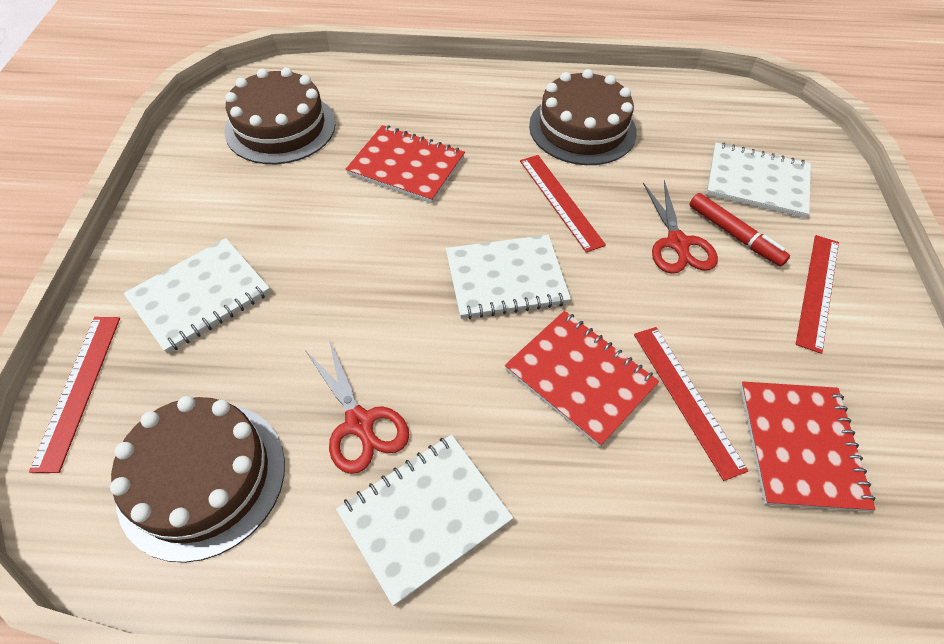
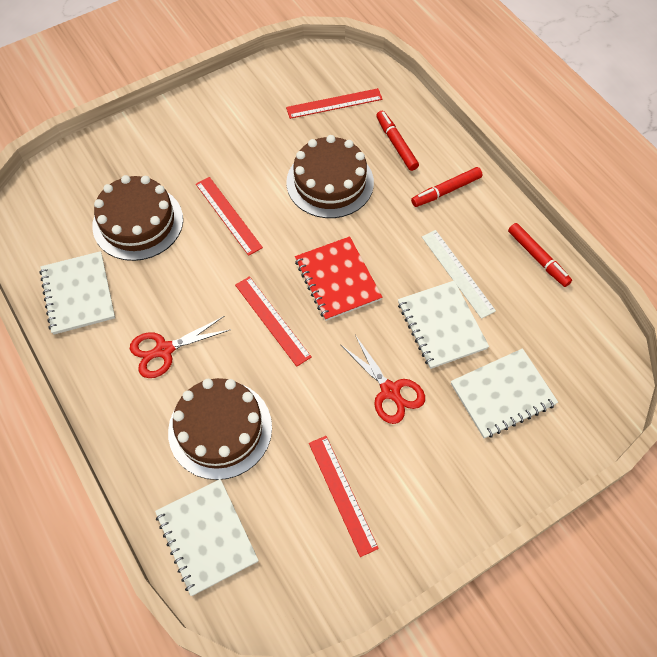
red marker: [689,193,790,266] = 1 -> [376,111,419,171] [411,167,482,207] [508,223,572,287] = 3
red notebook: [345,125,465,203] [505,311,659,447] [740,382,876,512] = 3 -> [295,236,382,321] = 1
white ruler: none = 0 -> [422,230,496,319] = 1

